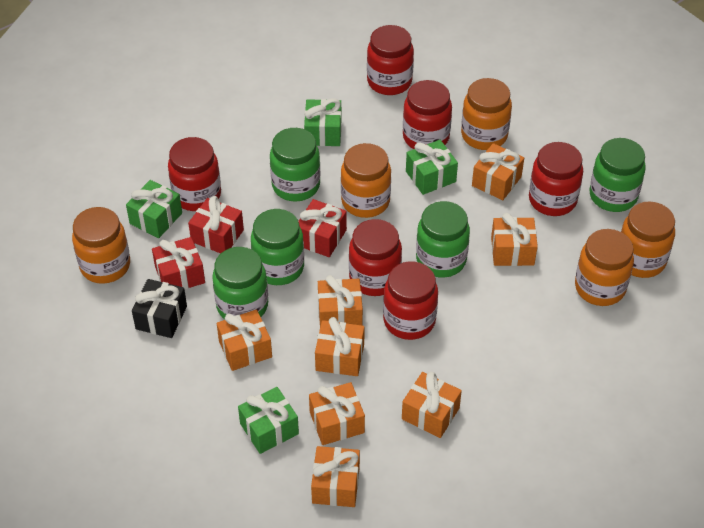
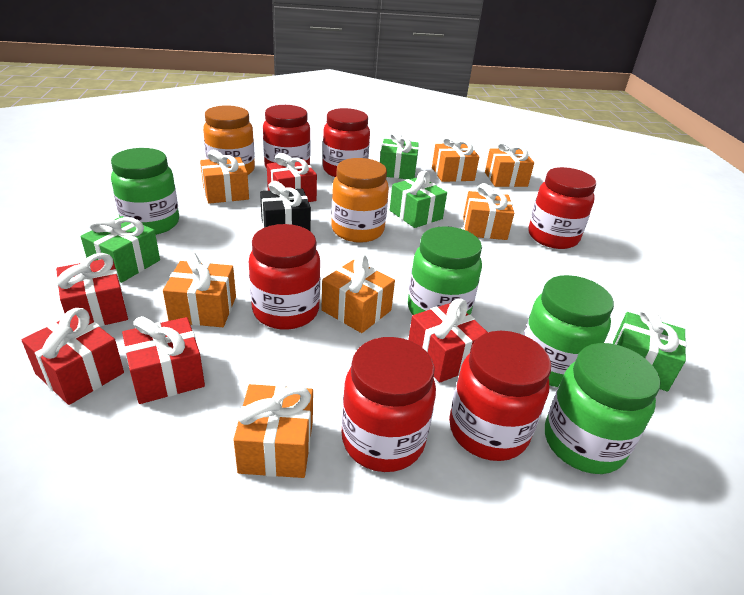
green jar: [212,247,268,319] [251,209,304,285] [270,128,320,202] [416,201,470,278] [589,138,646,212] = 5 -> [111,148,179,235] [408,226,482,315] [523,275,614,387] [545,343,660,474] = 4
orange gift: [217,309,272,371] [309,382,365,445] [311,446,360,507] [315,317,365,376] [318,275,363,326] [402,372,462,438] [472,143,524,200] [491,213,538,266] = 8 -> [163,252,236,327] [200,150,249,204] [233,384,313,478] [321,254,395,333] [432,135,479,182] [463,183,514,240] [485,140,534,187] = 7
orange jar: [72,207,130,284] [341,143,391,218] [461,78,512,150] [575,229,634,306] [621,201,675,278] = 5 -> [203,105,255,175] [331,158,389,243] = 2
red gift: [152,237,205,290] [188,196,244,254] [298,199,347,257] = 3 -> [22,308,124,405] [56,253,128,327] [122,316,205,404] [267,153,317,202] [408,298,488,383] = 5

